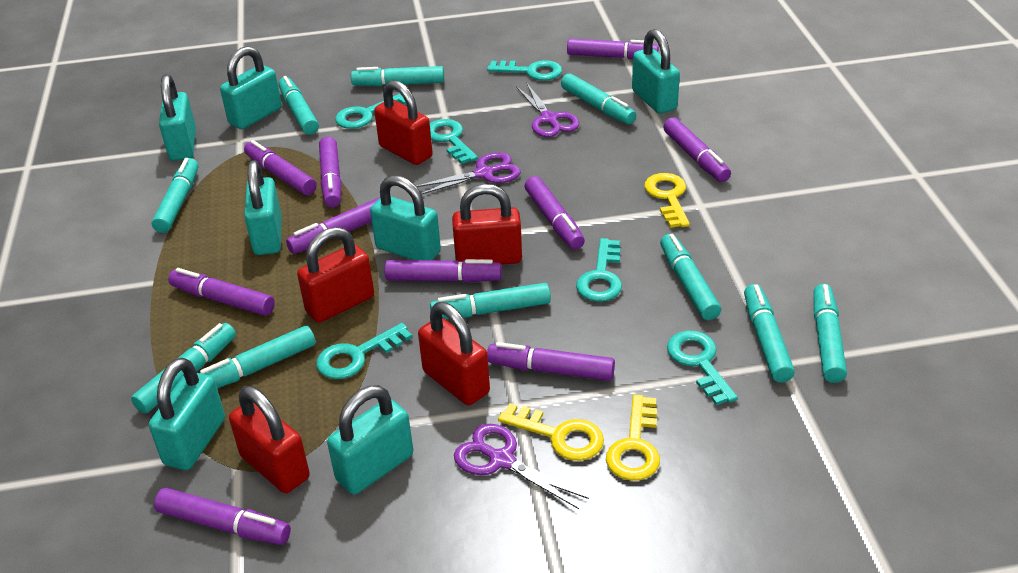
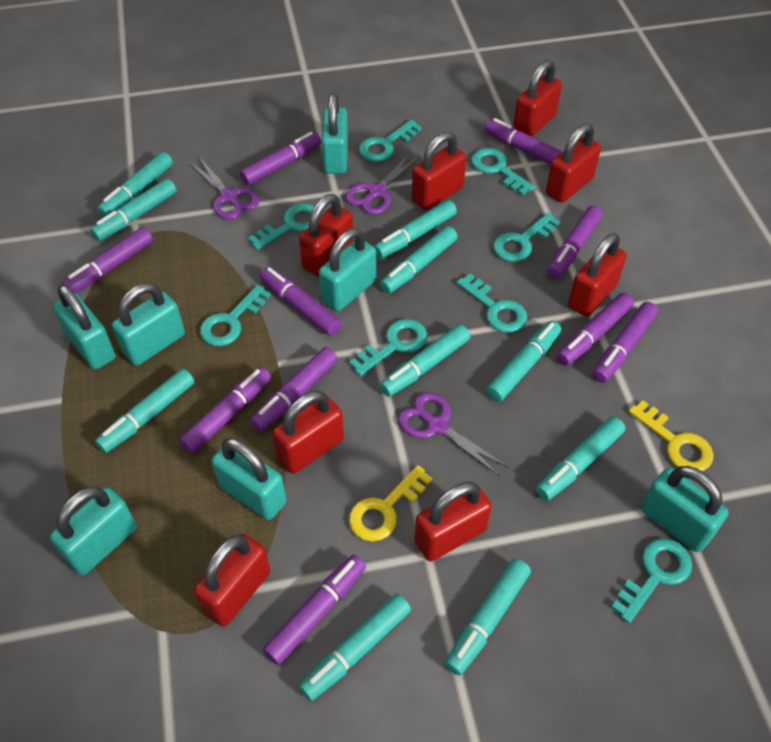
red padlock: [229,386,310,493] [297,227,374,323] [374,80,433,165] [418,302,490,405] [452,184,522,265] = 5 -> [194,534,270,627] [272,390,344,474] [299,194,354,277] [412,132,466,210] [415,481,492,561] [513,60,562,137] [546,123,601,203] [568,233,627,317] = 8
turquoise key: [316,323,412,379] [335,94,406,129] [430,119,478,164] [487,60,562,81] [576,238,622,302] [667,331,738,405] = 6 -> [200,285,271,346] [248,203,314,250] [349,319,428,376] [359,120,422,162] [456,273,527,333] [471,148,535,196] [493,213,560,262] [611,538,692,623] = 8
yellow key: [498,403,604,461] [606,395,660,481] [644,173,690,228] = 3 -> [349,465,432,541] [628,400,714,471] = 2

